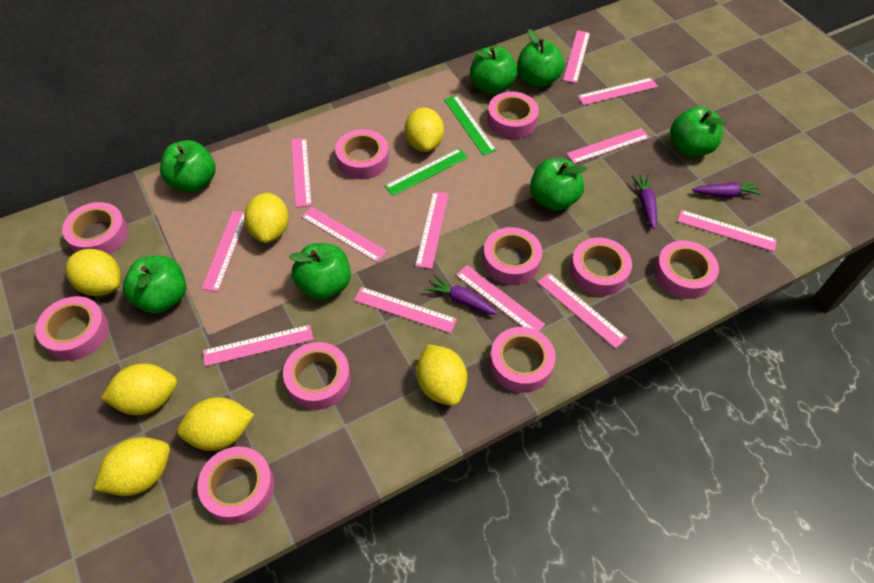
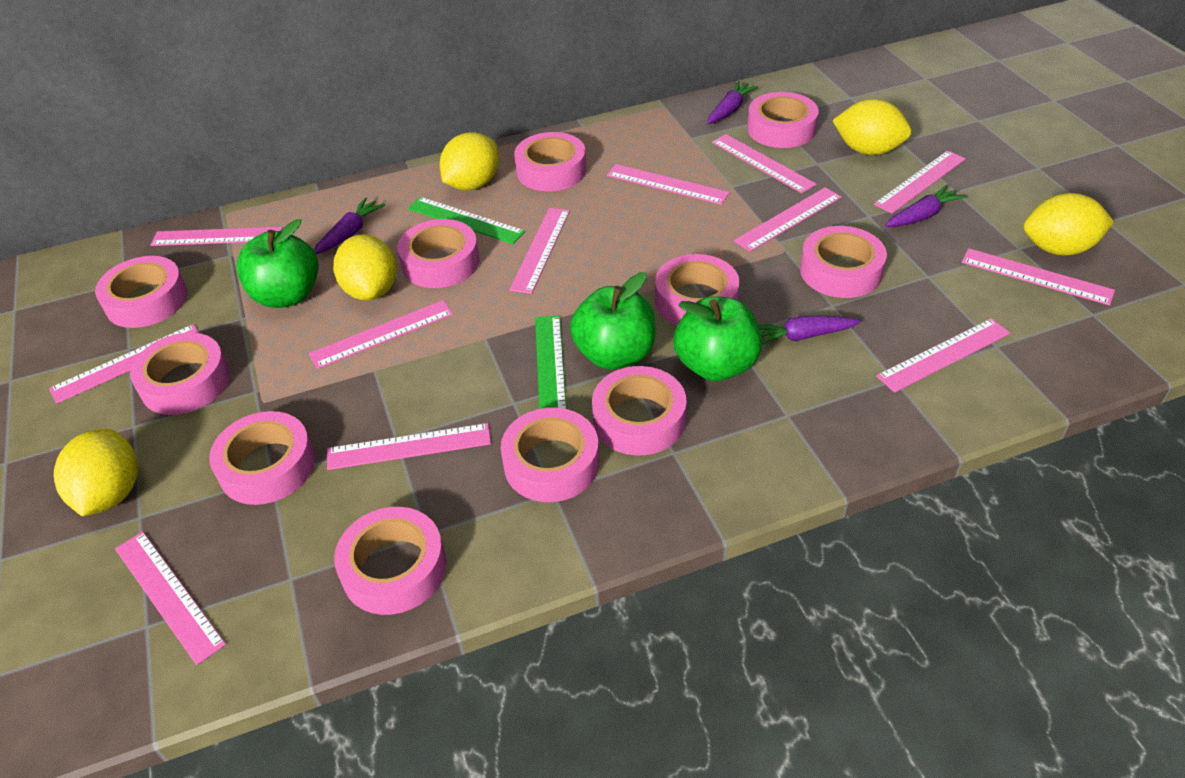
green apple: [123,256,186,313] [160,140,216,192] [289,243,351,300] [470,46,517,95] [517,29,564,88] [530,158,587,211] [670,107,727,157] = 7 -> [236,219,319,308] [570,272,655,370] [674,296,762,381] = 3
pink tape: [35,296,109,360] [62,202,129,255] [197,446,274,524] [283,342,351,410] [335,129,389,180] [483,227,542,285] [487,92,539,139] [490,327,556,393] [570,238,632,296] [654,240,719,299] = 10 -> [95,256,188,328] [130,333,230,415] [209,411,315,505] [334,507,446,615] [397,219,480,288] [501,408,599,502] [514,132,586,192] [592,366,687,455] [655,254,740,325] [747,92,819,148] [800,226,887,298] = 11
purple carrot: [425,274,498,315] [631,175,657,229] [692,181,763,197] = 3 -> [314,197,385,254] [707,81,758,124] [758,316,860,345] [885,185,966,227] = 4
yellow lemon: [66,249,121,296] [94,437,170,496] [101,363,177,415] [177,397,254,451] [244,193,289,243] [405,108,444,152] [416,344,467,406] = 7 -> [54,429,138,516] [333,234,397,301] [440,132,499,191] [832,99,912,155] [1023,193,1114,255] = 5

